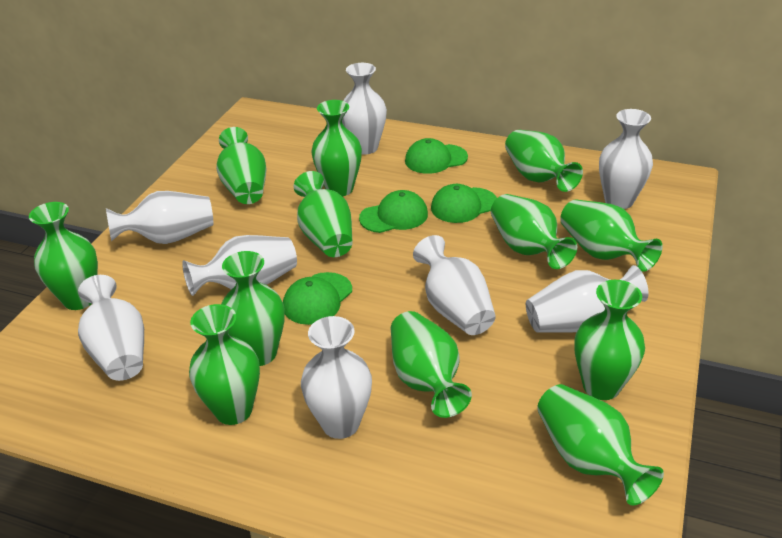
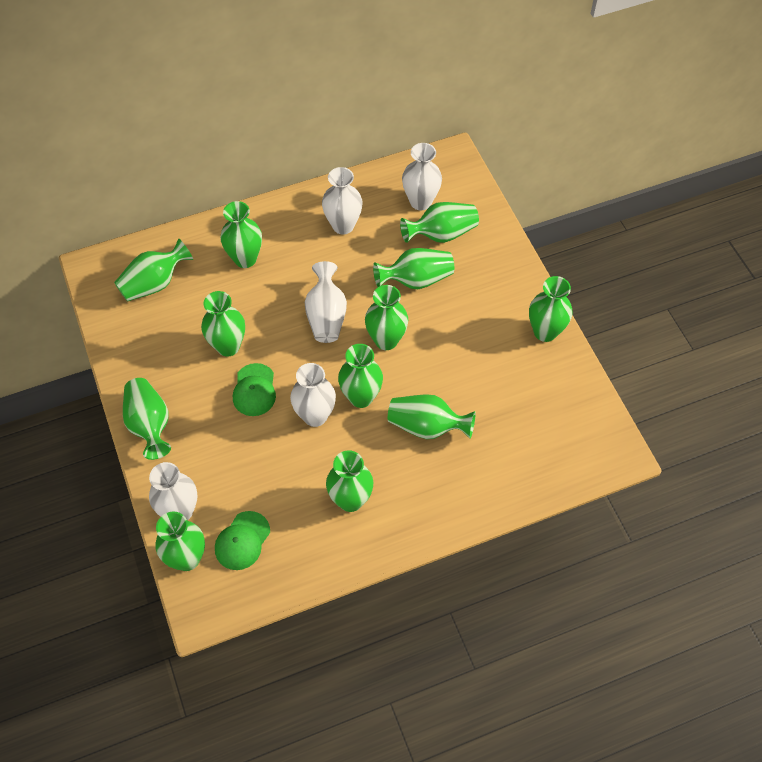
green cap: [283,272,352,325] [359,190,428,233] [405,138,468,174] [431,184,497,223] = 4 -> [215,511,270,570] [233,363,276,416] = 2
white vase: [78,275,144,381] [106,191,213,244] [182,235,297,296] [301,316,372,439] [342,63,387,155] [413,235,496,335] [526,265,649,333] [599,109,653,209] = 8 -> [149,462,197,521] [290,363,336,427] [304,261,347,343] [322,167,362,235] [402,143,442,210] = 5

